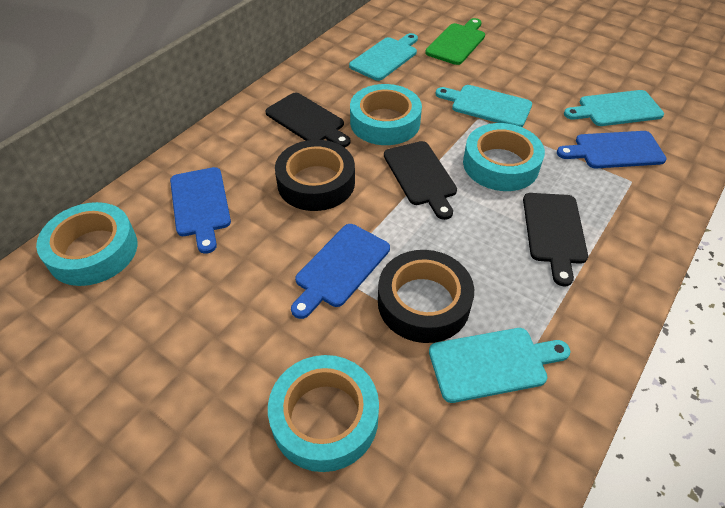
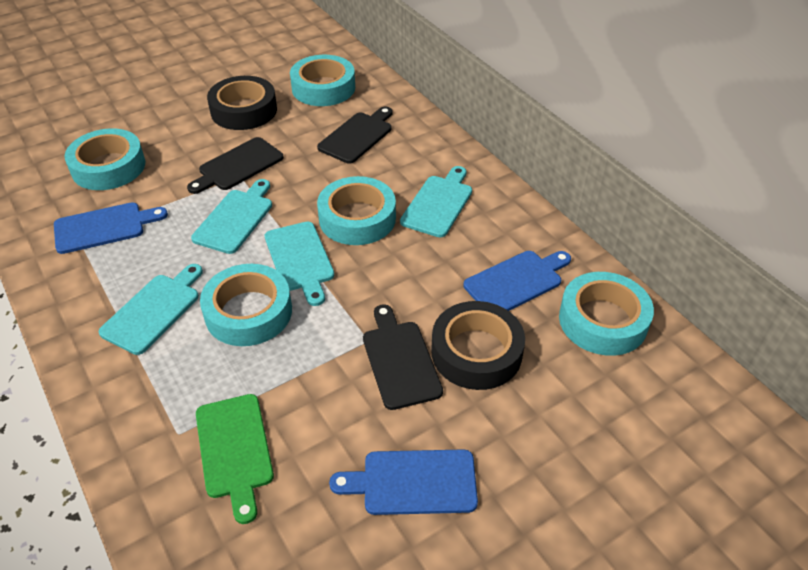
turquoise tape: [36,202,138,286] [268,355,379,472] [350,84,422,145] [463,123,545,191] = 4 -> [64,128,145,190] [200,264,292,346] [290,55,355,106] [317,176,396,245] [559,272,654,356] = 5

